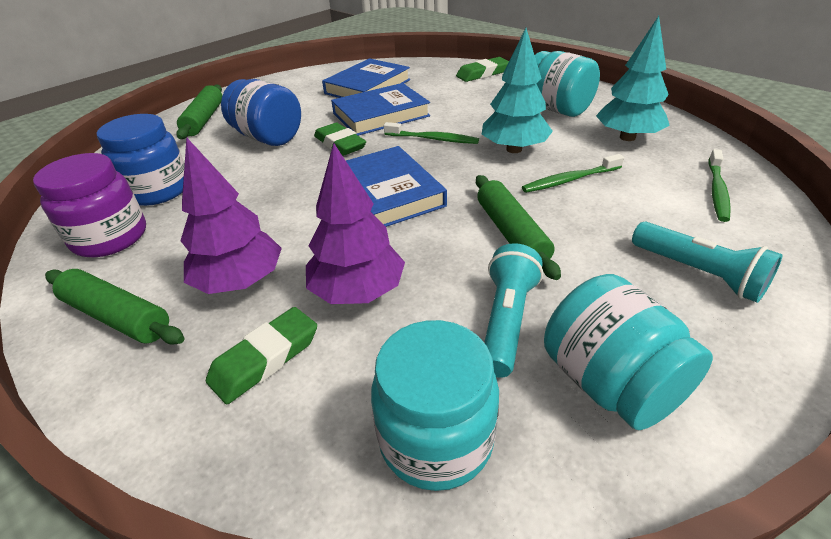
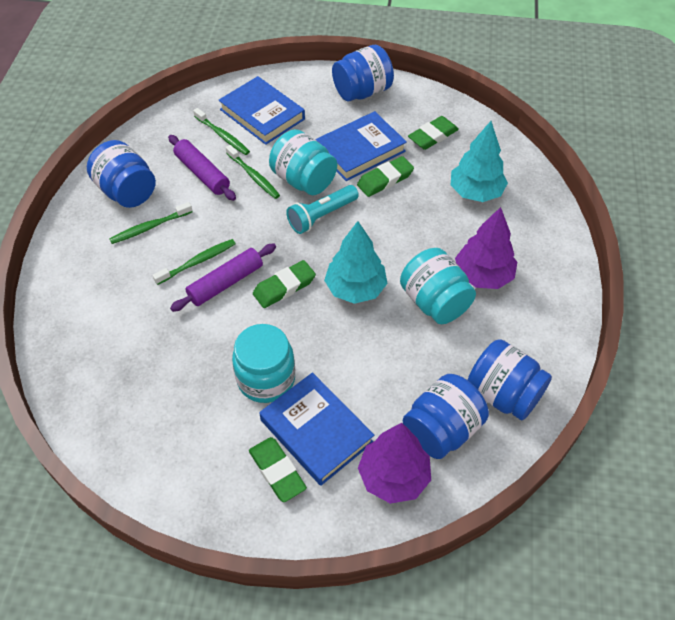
blue jar: [97,114,185,206] [221,79,301,146] = 2 -> [87,140,156,208] [332,45,394,102] [403,374,489,459] [468,339,552,420] = 4
green eraser: [206,307,317,404] [314,122,366,156] [456,57,509,82] = 3 -> [249,437,307,502] [253,260,316,308] [357,156,414,197] [408,116,459,150] = 4
green rolling pin: [45,269,184,345] [176,84,222,139] [476,175,561,280] = 3 -> none = 0
green toothbrush: [384,122,479,144] [522,154,624,193] [708,149,731,222] = 3 -> [109,202,193,244] [153,239,236,285] [193,108,250,155] [226,145,280,199] = 4
purple jar: [33,153,146,257] = 1 -> none = 0
purple rolling pin: none = 0 -> [168,135,236,201] [170,243,276,312] = 2
turquoise flashlight: [484,243,543,378] [632,222,783,303] = 2 -> [286,185,359,234] = 1

